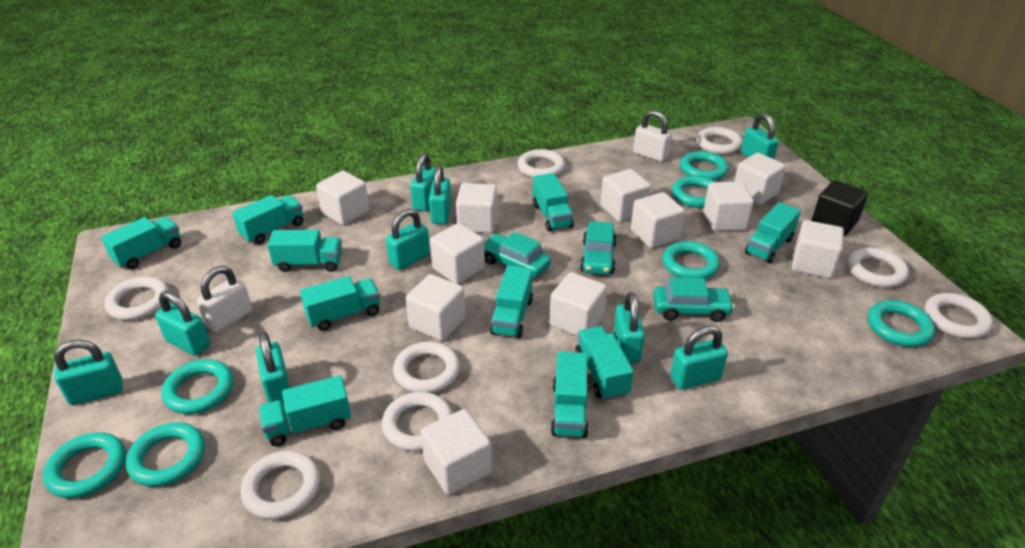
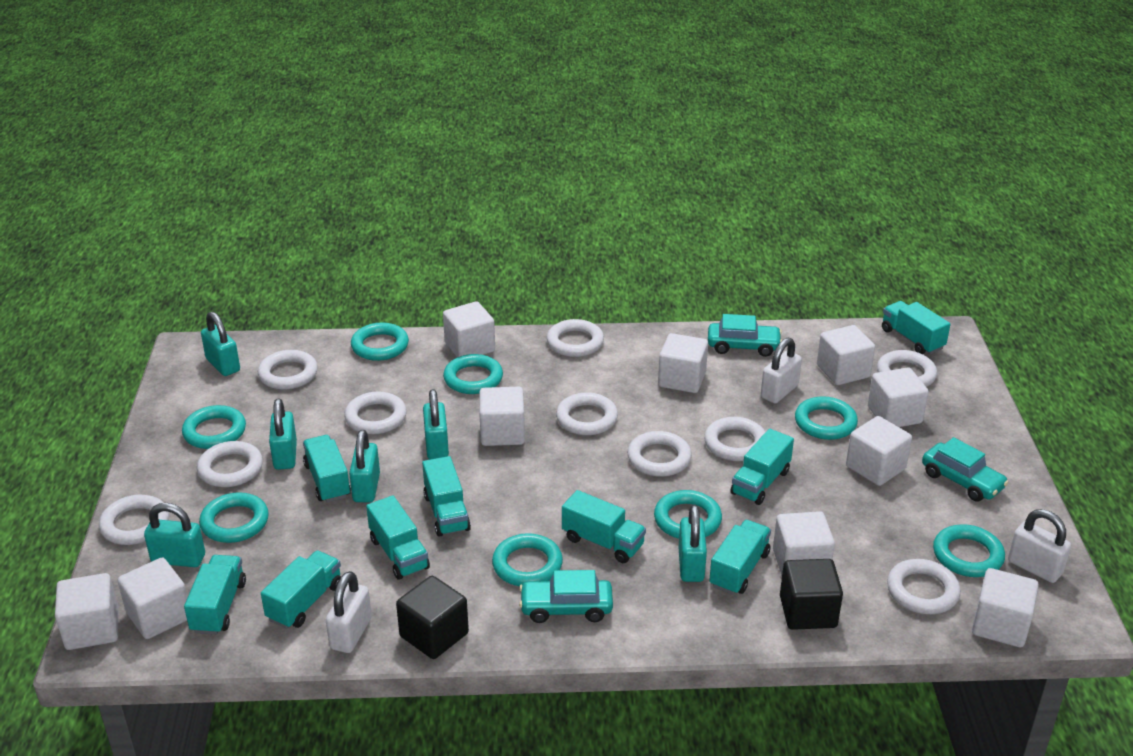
black cube: [811,180,868,236] = 1 -> [396,576,469,659] [780,559,843,630] = 2
turquoise padlock: [54,339,123,405] [155,291,210,356] [256,331,290,404] [386,209,430,270] [410,153,435,211] [429,165,451,224] [613,292,645,363] [670,326,728,389] [741,113,779,159] = 9 -> [144,503,205,567] [201,312,240,376] [269,398,297,470] [349,430,380,502] [423,389,449,460] [679,505,707,582] = 6
turquoise ring: [43,432,126,498] [126,422,205,487] [162,359,234,414] [662,241,720,279] [672,175,715,208] [680,151,729,180] [868,300,935,347] = 7 -> [182,405,246,449] [199,492,269,543] [351,322,409,361] [443,354,503,394] [492,533,563,586] [654,490,722,539] [795,396,858,440] [933,524,1005,577] = 8
turquoise truck: [101,217,181,269] [232,195,303,244] [259,375,351,446] [267,230,342,272] [300,276,380,331] [490,265,533,338] [533,173,574,231] [551,351,589,438] [576,326,634,400] [745,202,801,263] = 10 -> [184,555,246,635] [261,550,341,629] [303,435,351,503] [366,495,430,580] [422,456,471,537] [562,490,646,563] [709,520,771,595] [730,429,794,505] [882,301,951,354] = 9
white cube: [316,171,369,225] [406,274,466,341] [421,409,492,495] [430,223,485,284] [456,183,497,233] [549,272,607,336] [600,169,651,222] [631,192,685,248] [703,181,754,231] [734,153,786,205] [792,220,844,278] = 11 -> [55,573,119,650] [117,557,188,639] [443,302,495,357] [479,387,525,446] [658,333,708,393] [773,511,835,576] [817,325,875,385] [846,416,912,486] [868,367,929,427] [972,568,1039,647] = 10
white padlock: [197,266,252,333] [633,110,672,162] = 2 -> [326,571,372,653] [761,338,802,403] [1008,509,1071,583] = 3
white ring: [105,277,169,320] [240,451,320,520] [382,392,453,451] [393,342,460,393] [518,149,565,178] [696,127,743,154] [848,247,909,288] [925,293,993,339] = 8 -> [99,495,169,545] [197,441,263,487] [258,350,318,390] [344,391,407,434] [547,319,604,357] [556,393,618,435] [627,431,692,477] [704,417,765,461] [877,350,937,387] [887,559,961,614] = 10

